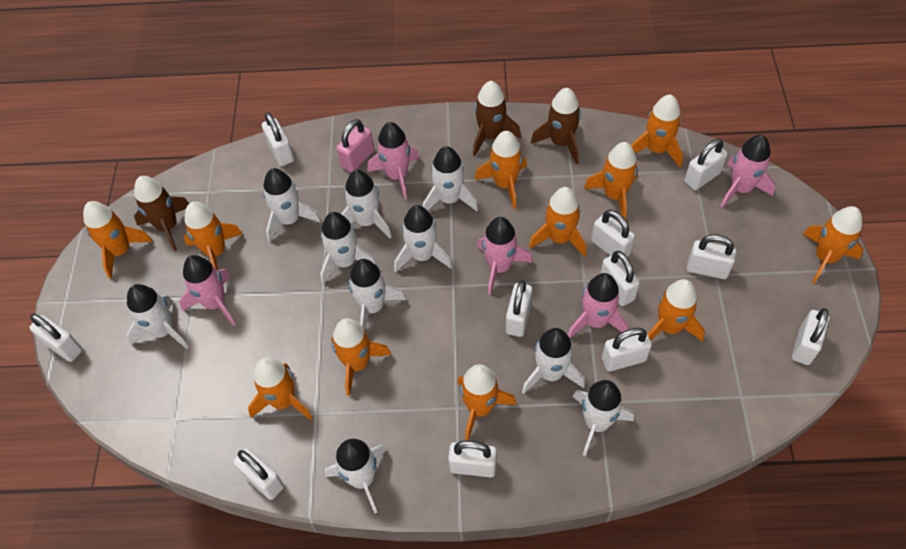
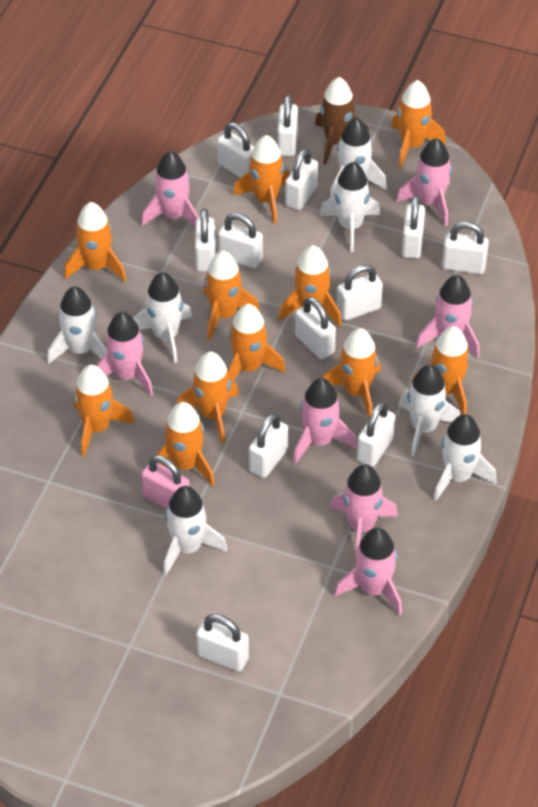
brown rocket: [134,176,189,251] [473,81,521,156] [531,88,581,164] = 3 -> [315,77,369,164] = 1
pink rocket: [179,255,235,326] [368,122,420,200] [477,217,532,295] [568,273,629,338] [720,135,775,208] = 5 -> [96,312,153,396] [141,151,199,228] [293,378,357,464] [330,464,398,558] [335,528,402,616] [396,138,452,226] [416,275,480,358] = 7
white padlock: [29,314,83,362] [233,448,284,500] [262,112,294,166] [448,441,497,477] [506,280,533,337] [591,210,635,257] [600,251,640,306] [602,328,652,371] [684,139,727,190] [687,234,736,279] [792,308,830,365] = 11 -> [195,209,216,272] [196,614,249,672] [217,123,254,178] [218,213,263,268] [249,413,288,478] [277,95,298,156] [285,148,318,210] [295,297,336,359] [336,264,383,321] [357,402,395,467] [402,195,425,259] [442,222,489,274] = 12
white rocket: [126,284,189,349] [263,168,321,242] [320,212,377,285] [325,439,387,514] [341,170,392,238] [349,259,406,330] [394,205,452,273] [423,146,478,211] [522,328,585,394] [573,380,634,456] = 10 -> [47,286,107,364] [133,272,192,363] [164,486,227,575] [319,162,380,252] [330,118,387,198] [398,365,460,456] [434,414,496,501] = 7

